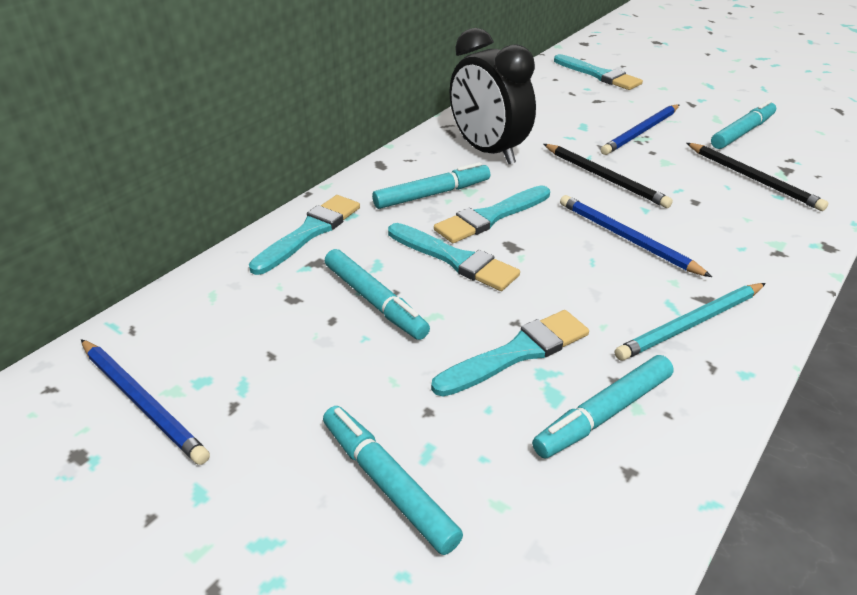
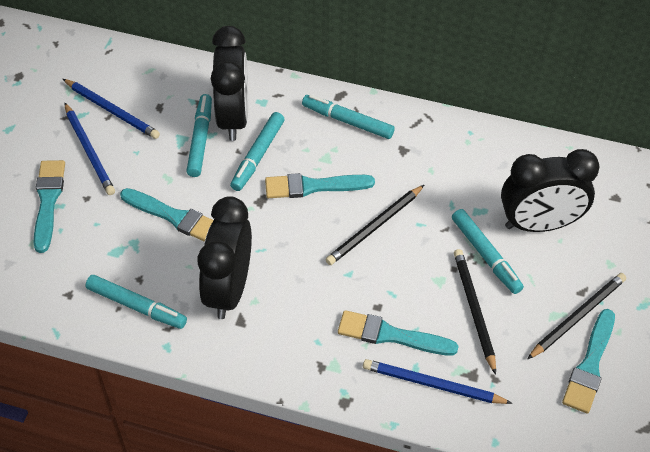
black clock: [450,28,536,164] = 1 -> [197,196,252,319] [211,26,248,141] [501,149,600,232] = 3
black pencil: [544,144,673,208] [687,143,828,211] = 2 -> [325,185,424,265] [454,249,496,375] [527,273,626,359] = 3
turquoise pencil: [615,283,766,361] = 1 -> none = 0

